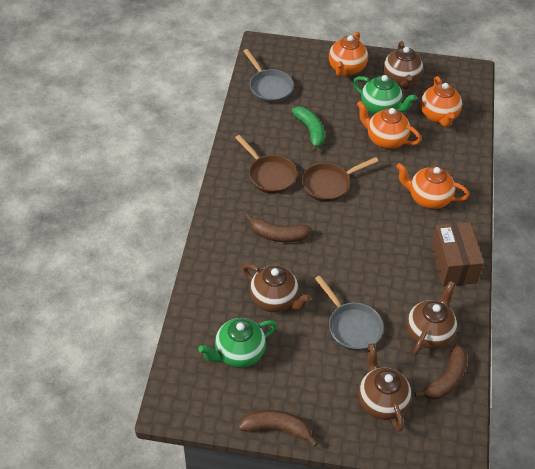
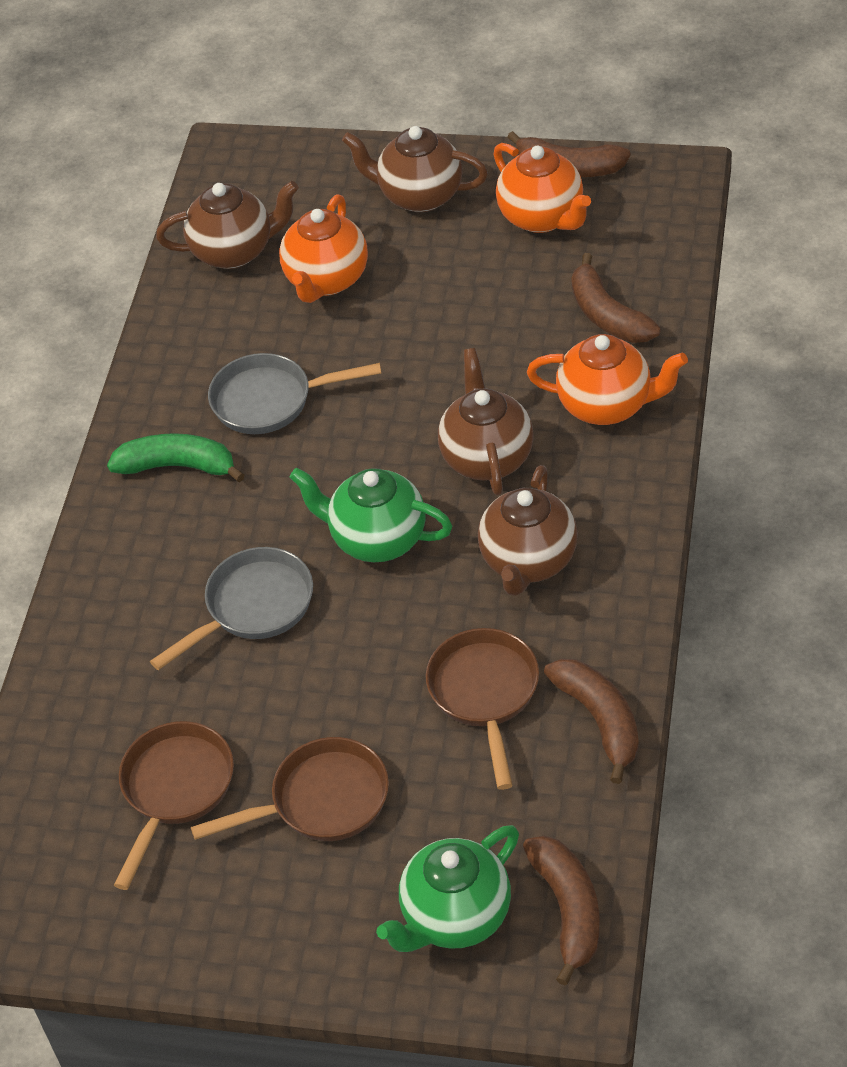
brown banana: [239,410,318,447] [245,213,312,242] [415,345,467,399] = 3 -> [507,131,631,177] [523,836,600,986] [544,659,639,784] [571,253,661,343] = 4
brown box: [431,222,484,286] = 1 -> none = 0
brown pan: [235,135,297,194] [302,157,379,202] = 2 -> [114,721,234,890] [191,737,389,841] [426,628,539,790] = 3
orange teapot: [329,32,368,77] [357,101,421,149] [396,163,469,209] [420,76,462,127] = 4 -> [279,194,368,303] [493,143,591,233] [527,334,688,425] = 3

